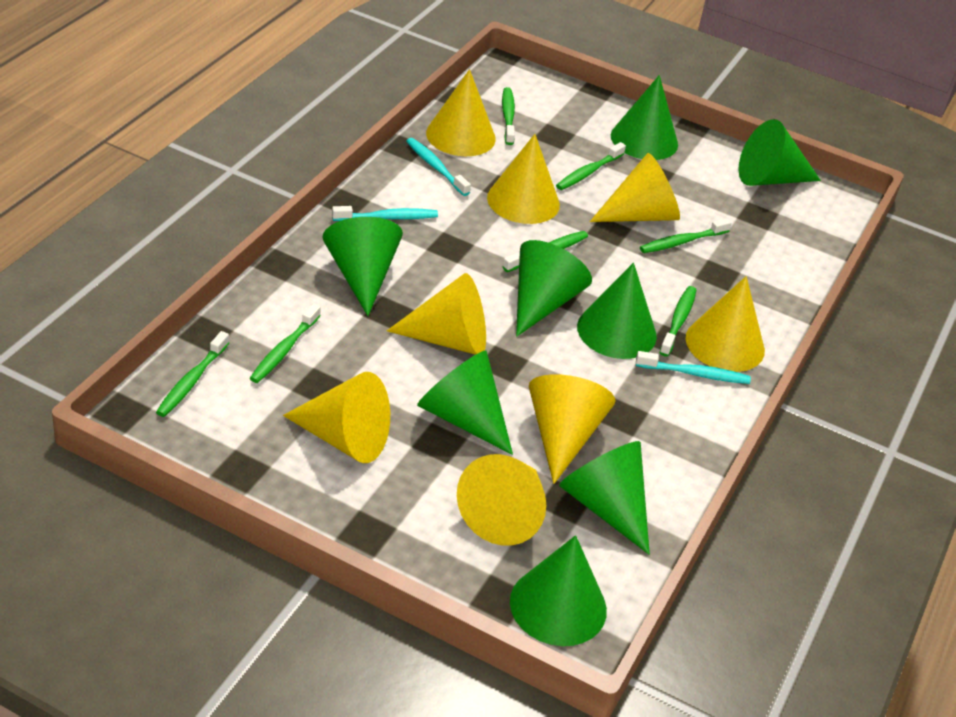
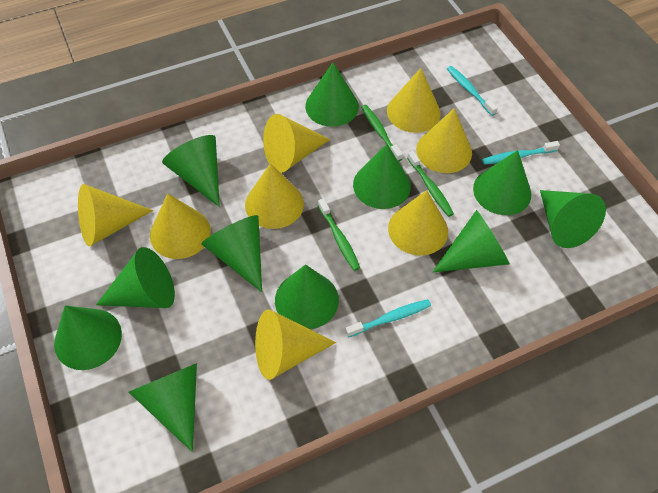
green cone: [323,217,403,316] [417,350,513,455] [510,535,607,646] [516,240,592,337] [559,441,650,554] [577,262,657,359] [611,75,678,160] [739,119,821,186] = 8 -> [54,306,122,370] [96,247,175,308] [128,363,197,452] [162,135,220,207] [201,215,262,292] [275,264,339,329] [305,62,359,127] [353,144,411,209] [432,210,510,273] [473,150,531,215] [540,190,606,248] = 11
green toothbrush: [156,331,229,417] [250,304,321,383] [502,87,515,145] [502,231,588,272] [556,142,626,190] [640,219,731,253] [659,286,696,357] = 7 -> [318,198,360,271] [361,105,403,162] [407,151,454,217] = 3

